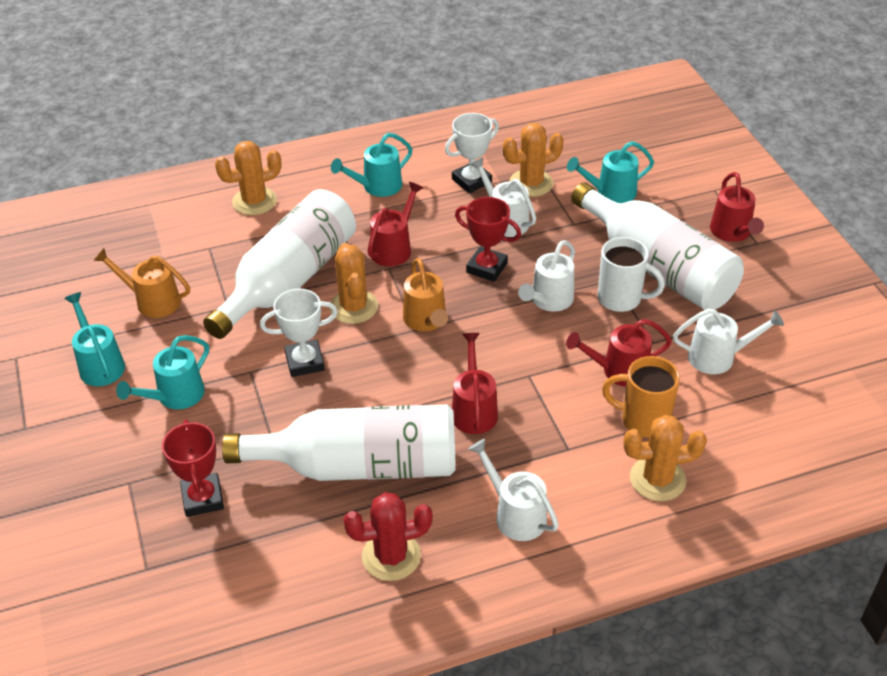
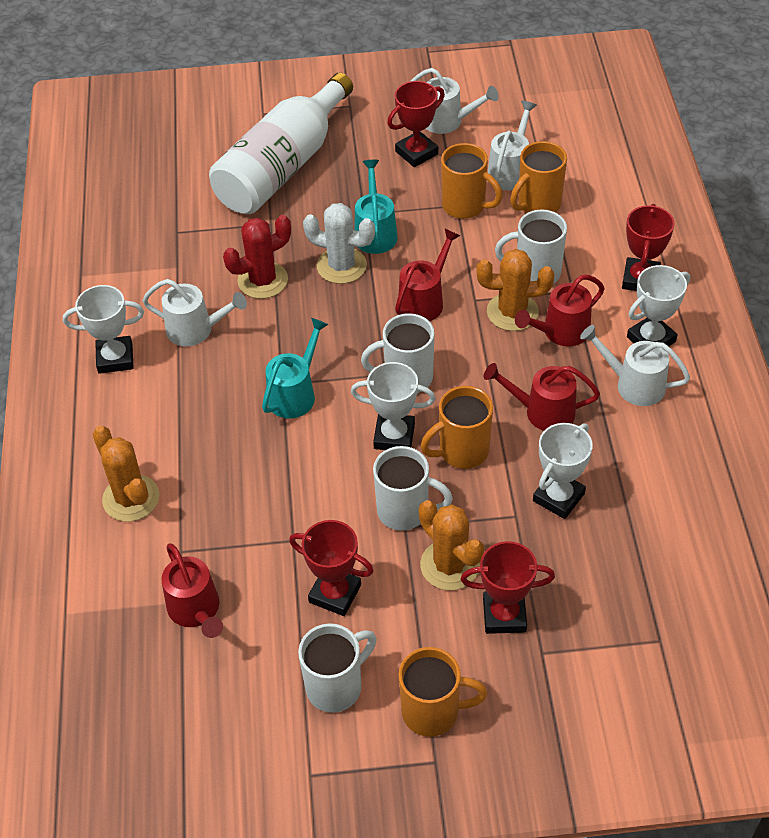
orange cactus: [215,141,281,215] [329,243,378,324] [503,123,564,197] [623,415,707,501] = 4 -> [93,426,160,522] [418,500,484,590] [476,249,554,331] = 3
orange mug: [602,356,680,437] = 1 -> [398,647,488,737] [421,386,493,469] [441,143,503,219] [510,141,567,213] = 4
orange watering can: [93,248,190,318] [403,258,448,332] = 2 -> none = 0
red trophy: [162,420,224,517] [455,197,521,282] = 2 -> [289,520,373,616] [387,81,445,167] [460,541,555,634] [622,204,675,291] = 4
turquoise watering can: [64,292,125,386] [116,335,209,410] [331,133,413,197] [567,141,654,203] = 4 -> [262,318,329,419] [354,160,398,254] = 2
white bottle: [203,189,356,339] [222,405,456,481] [571,182,744,310] = 3 -> [209,73,353,214] = 1
white cactus: none = 0 -> [303,203,375,284] = 1
white mug: [598,237,665,312] = 1 -> [298,623,377,713] [361,313,434,393] [373,446,453,531] [495,209,567,284] = 4
white trophy: [260,289,338,377] [445,113,499,194] = 2 -> [63,285,144,374] [351,362,436,450] [533,423,593,519] [627,265,690,346] = 4

